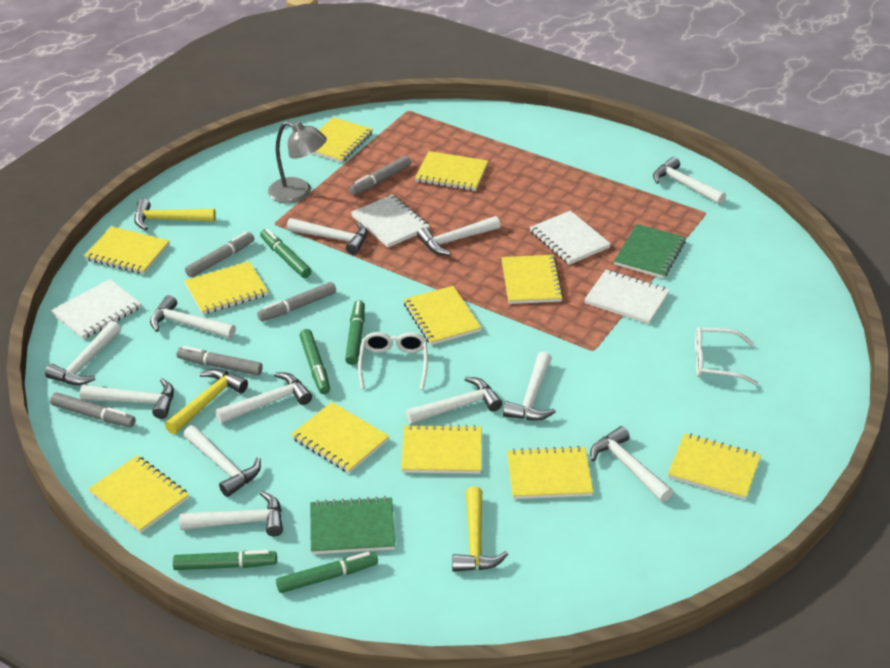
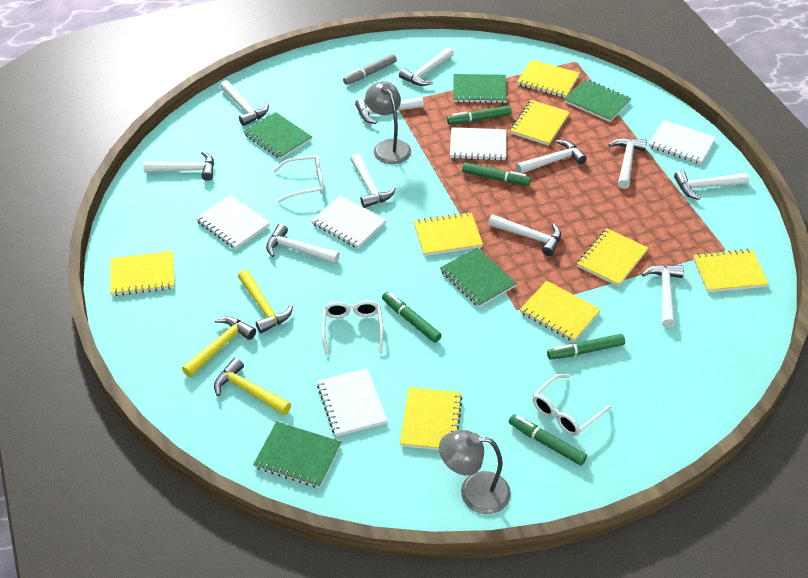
green notebook: [310,496,395,554] [614,224,686,278] = 2 -> [244,112,312,159] [253,422,341,488] [440,247,517,307] [453,74,507,103] [564,79,631,122] = 5
grey lamp: [268,121,327,204] = 1 -> [365,81,411,164] [439,430,511,514] = 2
grey marker: [50,392,136,427] [177,346,263,376] [185,232,254,277] [257,282,336,321] [349,156,411,195] = 5 -> [343,54,397,85] = 1
white glasses: [358,332,428,390] [695,327,758,385] = 2 -> [273,155,324,203] [322,300,384,356] [533,374,612,436] = 3
white hammer: [45,321,121,385] [80,378,174,419] [150,295,236,339] [179,491,283,536] [183,425,261,497] [215,372,312,424] [287,218,367,255] [405,377,502,424] [417,216,500,255] [503,351,556,420] [590,426,673,502] [653,157,726,204] = 12 -> [143,151,214,181] [220,80,269,126] [266,224,340,264] [350,153,396,208] [355,97,424,124] [399,47,454,86] [488,214,561,256] [516,140,587,174] [608,138,647,189] [642,265,684,328] [674,170,749,200] = 11
white notebook: [51,279,141,339] [351,195,430,247] [530,211,611,265] [584,270,670,324] = 4 -> [196,195,270,249] [311,195,386,248] [317,368,388,437] [450,127,506,161] [648,120,716,164] = 5
yellow notebook: [84,226,169,274] [88,455,189,533] [184,261,268,315] [291,402,389,473] [312,117,373,163] [401,424,481,474] [403,286,482,345] [415,151,488,191] [501,255,564,304] [507,446,593,499] [668,433,761,500] = 11 -> [110,251,175,296] [400,387,463,450] [414,212,483,256] [510,100,570,146] [517,60,580,98] [520,281,601,342] [577,228,648,287] [693,249,769,292] = 8

